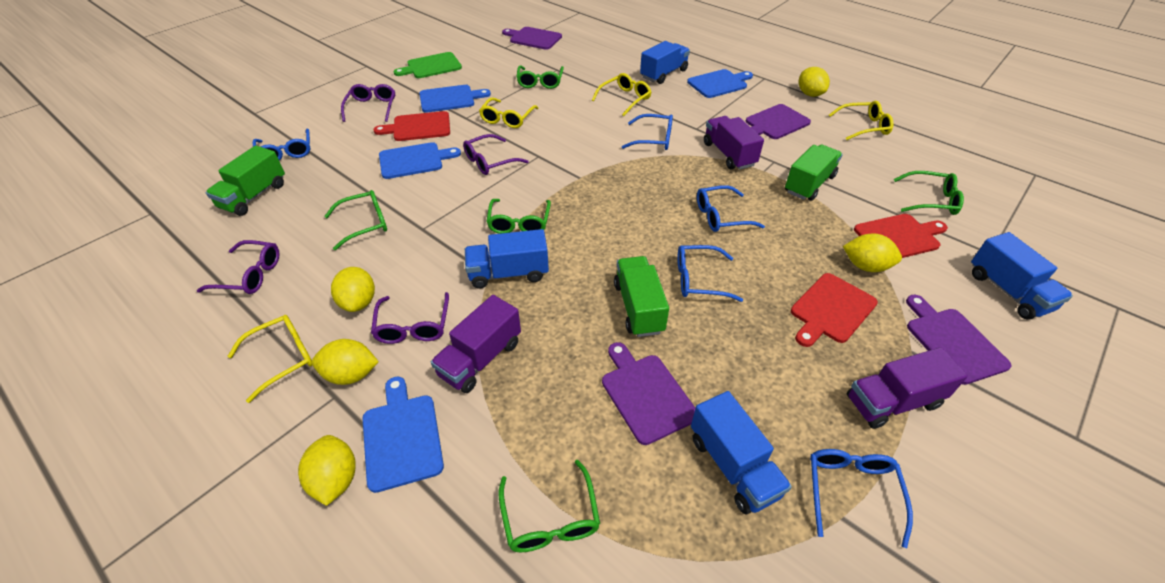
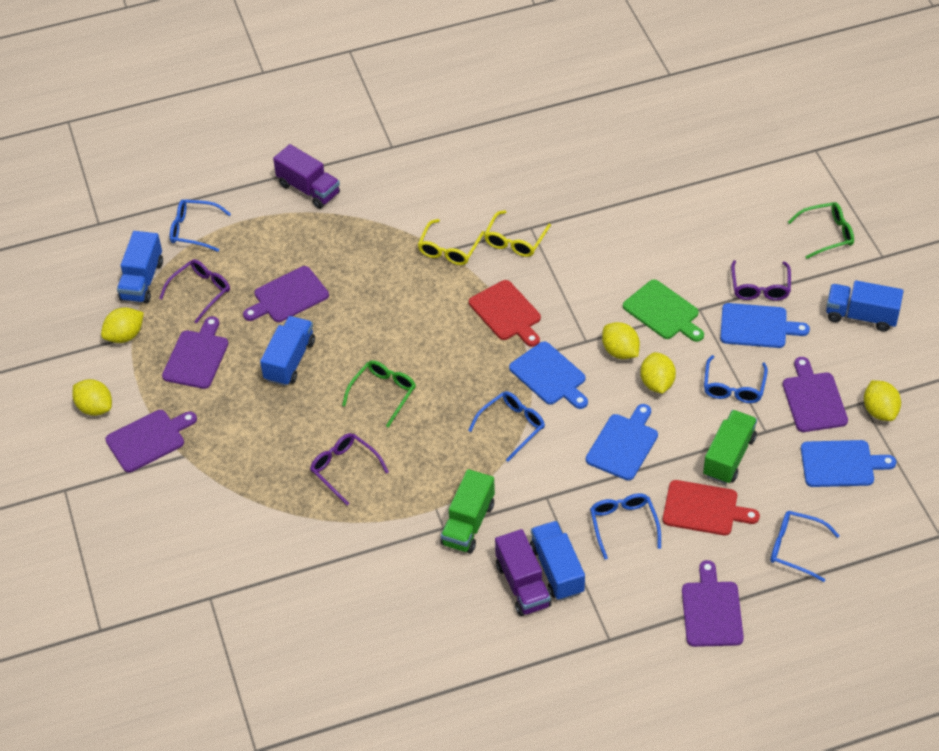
green glasses: [324,190,387,250] [487,199,551,234] [499,460,600,552] [516,65,564,89] [894,171,964,215] = 5 -> [342,360,416,428] [788,202,854,259] = 2
green truck: [206,146,285,216] [614,256,669,337] [785,145,843,201] = 3 -> [441,469,495,553] [703,410,757,484] = 2
purple cutting board: [502,27,562,50] [602,342,695,445] [746,104,811,139] [906,295,1012,385] = 4 -> [105,410,197,472] [162,316,228,389] [243,266,329,322] [682,560,744,647] [783,357,848,432] = 5
purple glasses: [197,240,280,294] [341,84,395,122] [371,292,449,344] [463,134,529,175] = 4 -> [159,259,230,324] [310,433,389,505] [731,260,791,301] = 3
purple truck: [431,295,521,393] [704,116,764,170] [847,347,968,429] = 3 -> [273,144,340,209] [495,529,552,616] = 2
red cutting board: [373,111,450,141] [791,273,878,347] [854,214,948,258] = 3 -> [469,280,541,347] [663,480,760,535] = 2
yellow glasses: [228,315,313,403] [479,97,538,128] [592,73,651,116] [829,101,893,140] = 4 -> [417,219,485,265] [484,210,551,257] = 2

